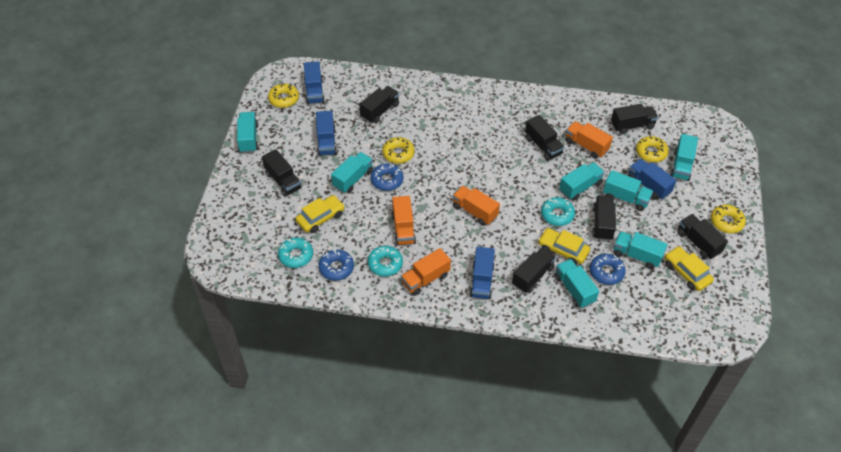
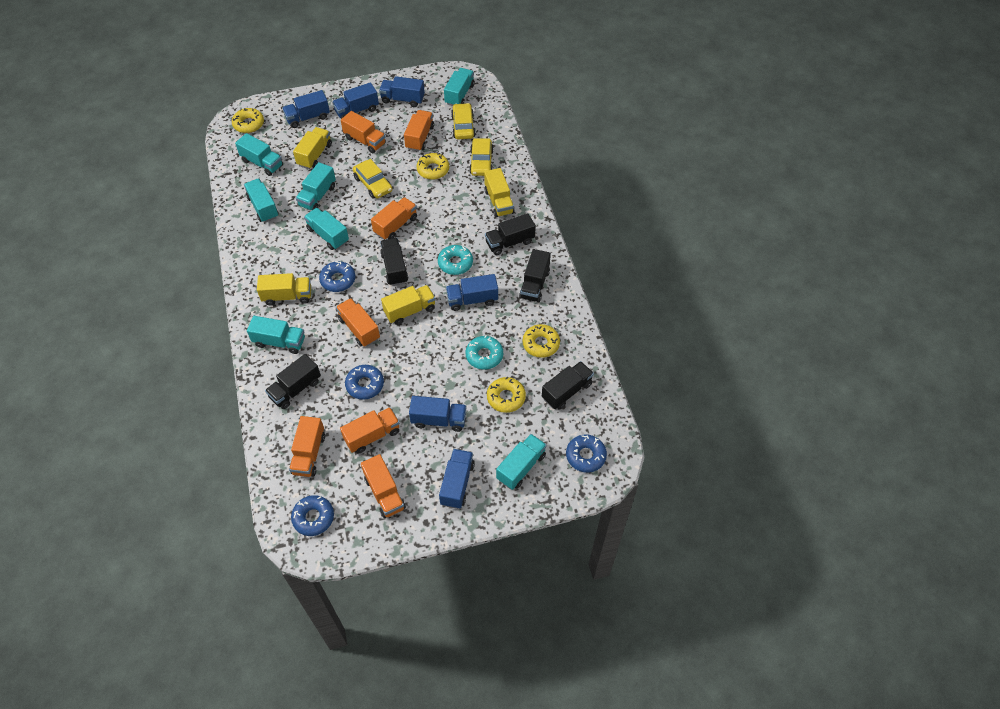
black truck: [262,149,302,197] [359,86,399,123] [512,247,556,293] [525,115,565,161] [592,195,616,241] [611,104,658,134] [677,214,728,259] = 7 -> [265,354,321,409] [380,238,408,286] [485,213,536,255] [519,249,551,302] [542,361,594,410] = 5
blue donut: [318,249,354,281] [370,163,403,191] [590,254,626,285] = 3 -> [291,495,334,536] [319,261,355,292] [345,365,384,400] [566,434,607,473] = 4
blue truck: [304,61,325,104] [316,111,337,156] [470,247,495,299] [628,159,677,200] = 4 -> [282,90,330,128] [332,82,379,119] [379,76,425,107] [409,396,467,432] [439,449,475,509] [446,274,498,311] = 6
orange truck: [392,196,416,245] [401,248,451,296] [452,186,500,226] [566,121,613,159] = 4 -> [289,416,325,477] [336,298,380,347] [340,407,400,453] [341,111,386,153] [361,454,406,518] [371,197,417,240] [404,110,434,151] = 7
turquoise donut: [278,237,313,268] [368,246,403,277] [541,197,575,226] = 3 -> [438,245,473,275] [465,335,503,370] = 2
yellow truck: none = 0 -> [257,273,311,306] [293,127,332,169] [381,285,436,325] [484,168,515,218] = 4

